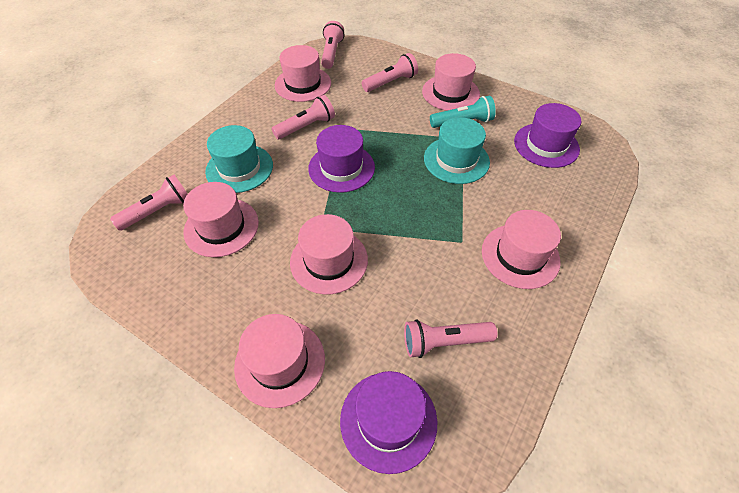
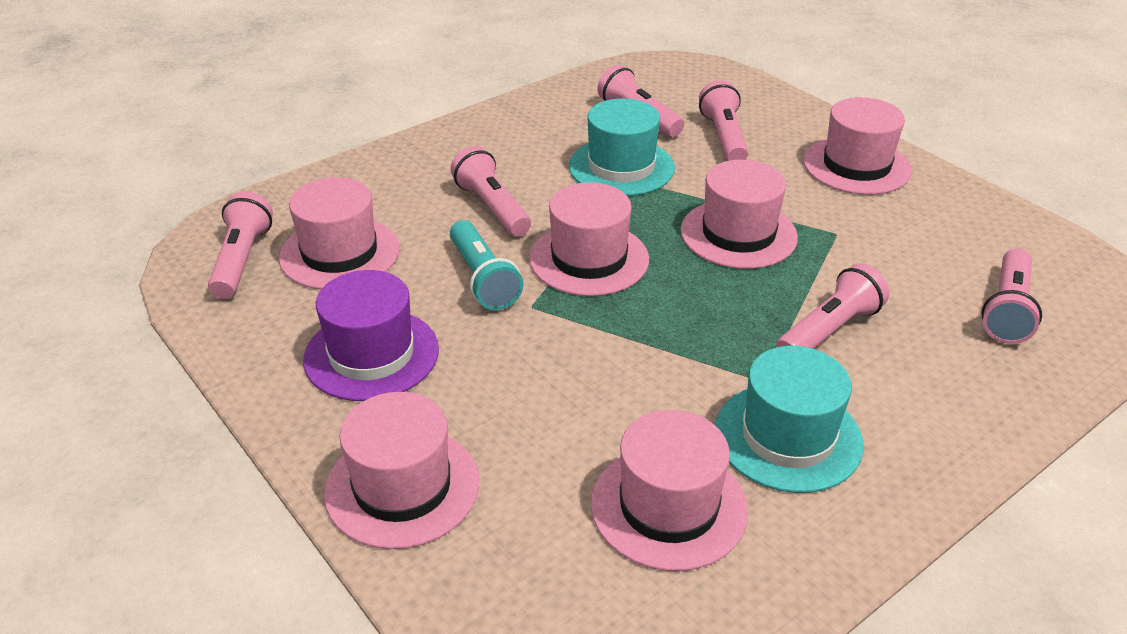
pink flashlight: [110,175,188,231] [272,95,335,139] [321,21,344,69] [362,53,418,92] [404,319,497,358] = 5 -> [208,192,273,299] [450,146,531,236] [598,65,684,137] [699,80,749,161] [776,263,889,349] [982,248,1042,344] = 6
purple hat: [308,125,375,193] [340,371,437,474] [514,103,581,168] = 3 -> [303,270,439,401] = 1

